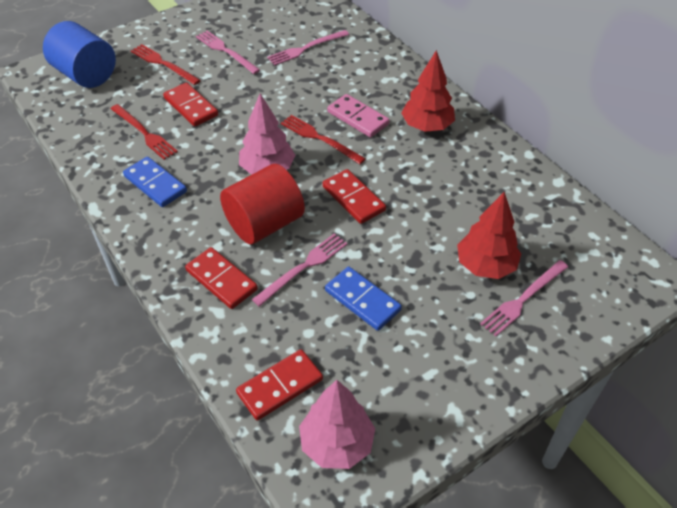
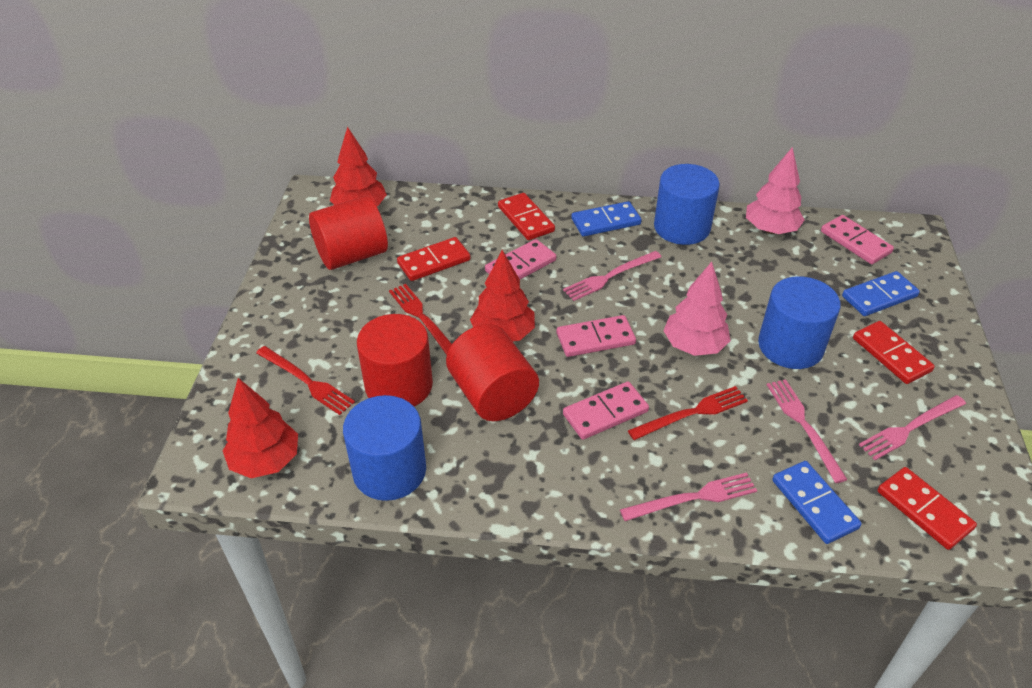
blue cylinder: [43,21,116,88] = 1 -> [343,395,426,501] [654,164,720,245] [758,276,841,369] = 3
blue domino: [123,157,187,207] [325,267,402,331] = 2 -> [571,201,641,236] [772,461,862,544] [842,271,920,316] = 3
pink domino: [327,94,390,138] = 1 -> [485,239,556,279] [557,315,636,357] [563,382,649,440] [821,215,894,264] = 4
red cylinder: [220,164,305,244] = 1 -> [309,196,388,270] [357,314,433,406] [446,324,539,421] = 3
red tree: [401,50,455,132] [457,192,521,279] = 2 -> [223,378,298,478] [330,126,387,206] [470,250,535,341] = 3

